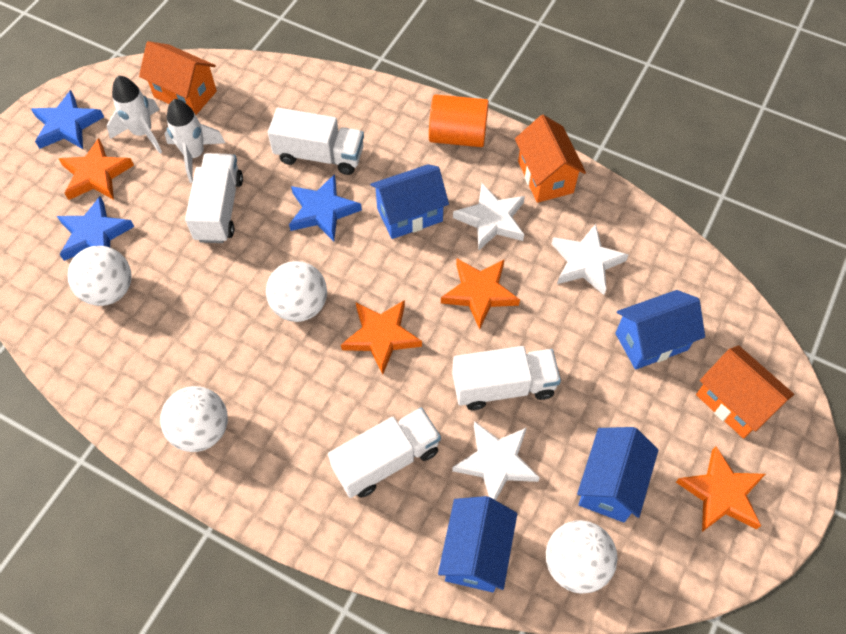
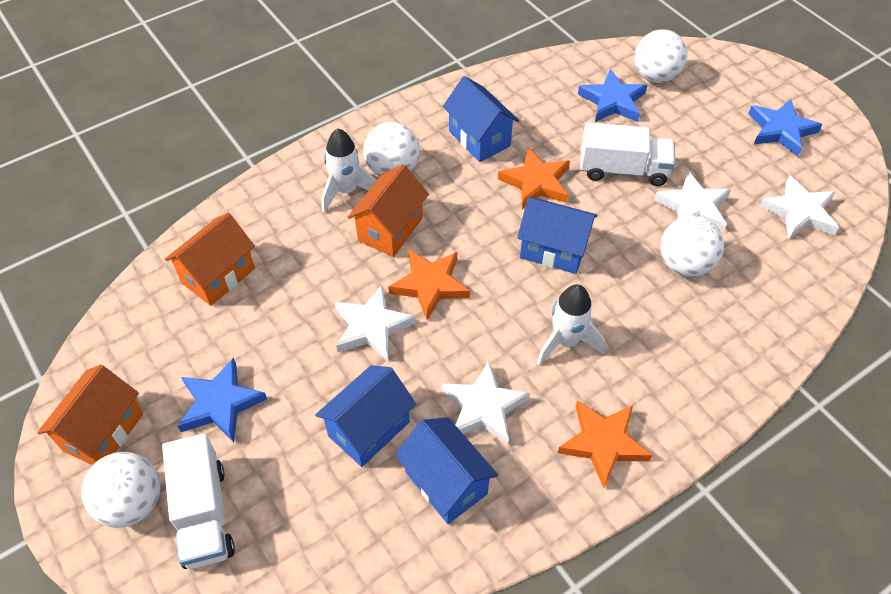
orange cylinder: [429,94,489,147] = 1 -> none = 0
orange star: [59,138,134,200] [341,300,422,375] [441,259,520,329] [676,446,765,532] = 4 -> [388,249,470,320] [498,148,570,209] [558,400,653,488] = 3
white star: [452,421,540,500] [453,183,525,251] [552,224,628,295] = 3 -> [334,285,416,362] [442,361,530,445] [654,171,731,232] [759,175,839,240] = 4
white truck: [185,153,243,243] [268,108,364,175] [328,407,441,498] [452,346,561,410] = 4 -> [162,433,235,569] [580,122,675,186] = 2

